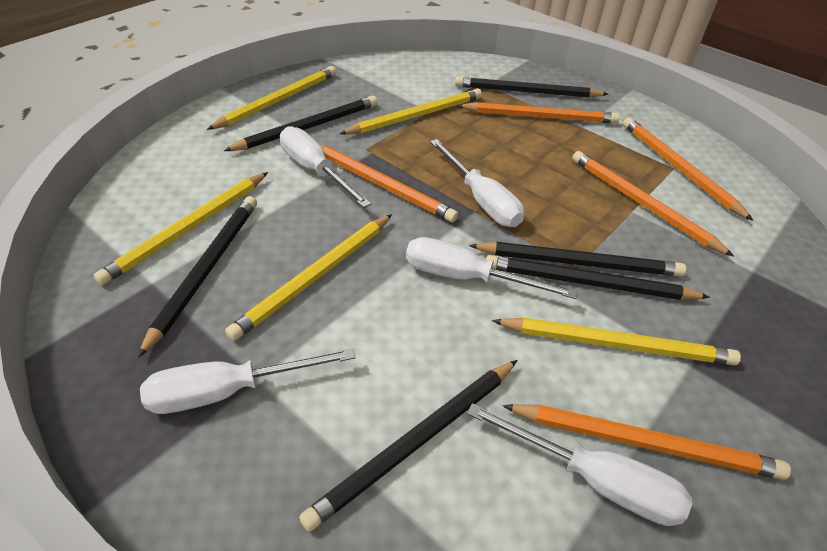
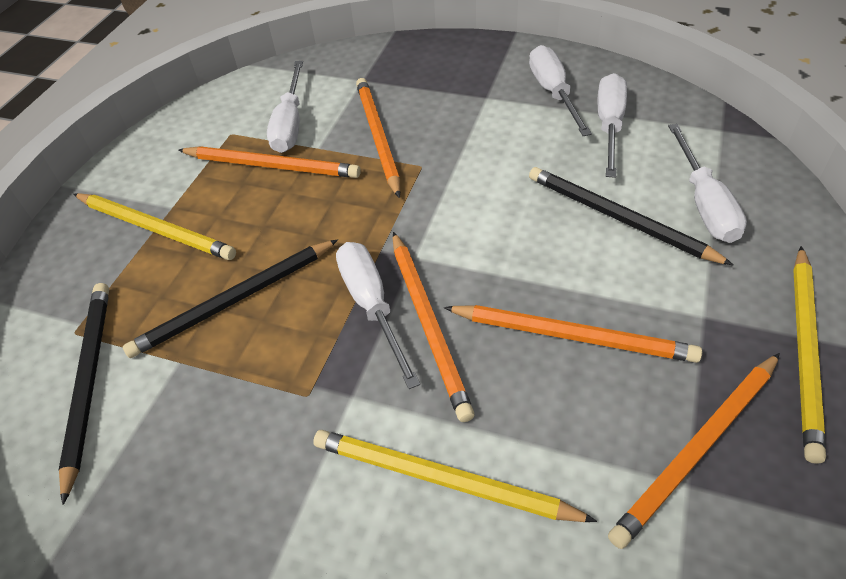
black pencil: [138,196,257,358] [224,96,378,151] [299,360,517,532] [455,76,609,98] [469,242,686,277] [486,255,710,300] = 6 -> [58,283,109,505] [123,239,338,358] [529,167,734,266] = 3
yellow pencil: [93,172,268,285] [207,66,337,130] [225,214,392,341] [339,89,482,135] [492,317,741,366] = 5 -> [74,193,236,260] [313,430,597,522] [793,246,826,464] = 3

